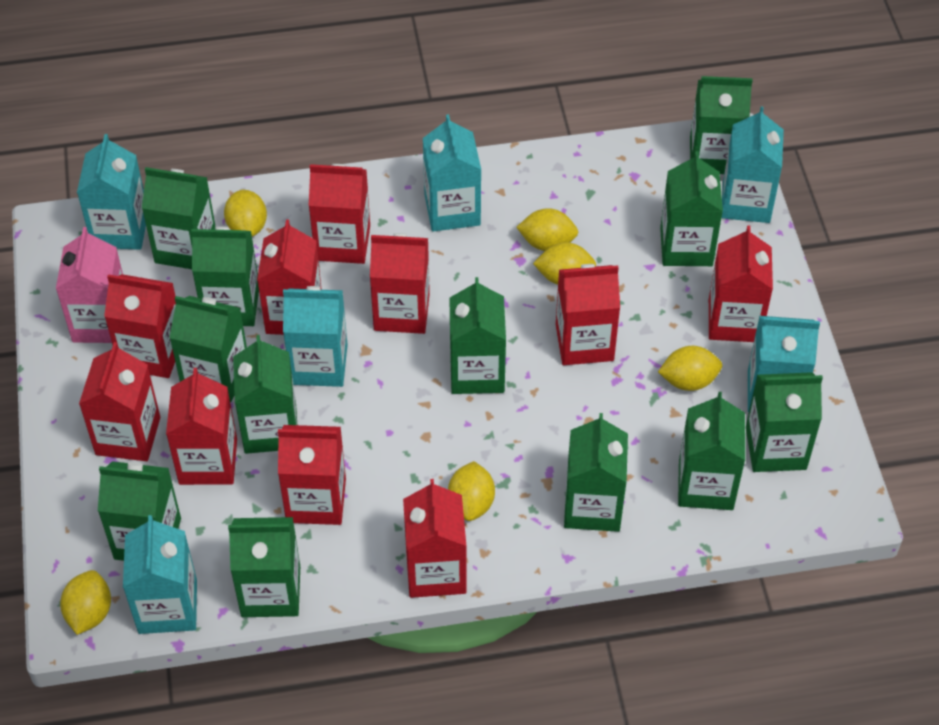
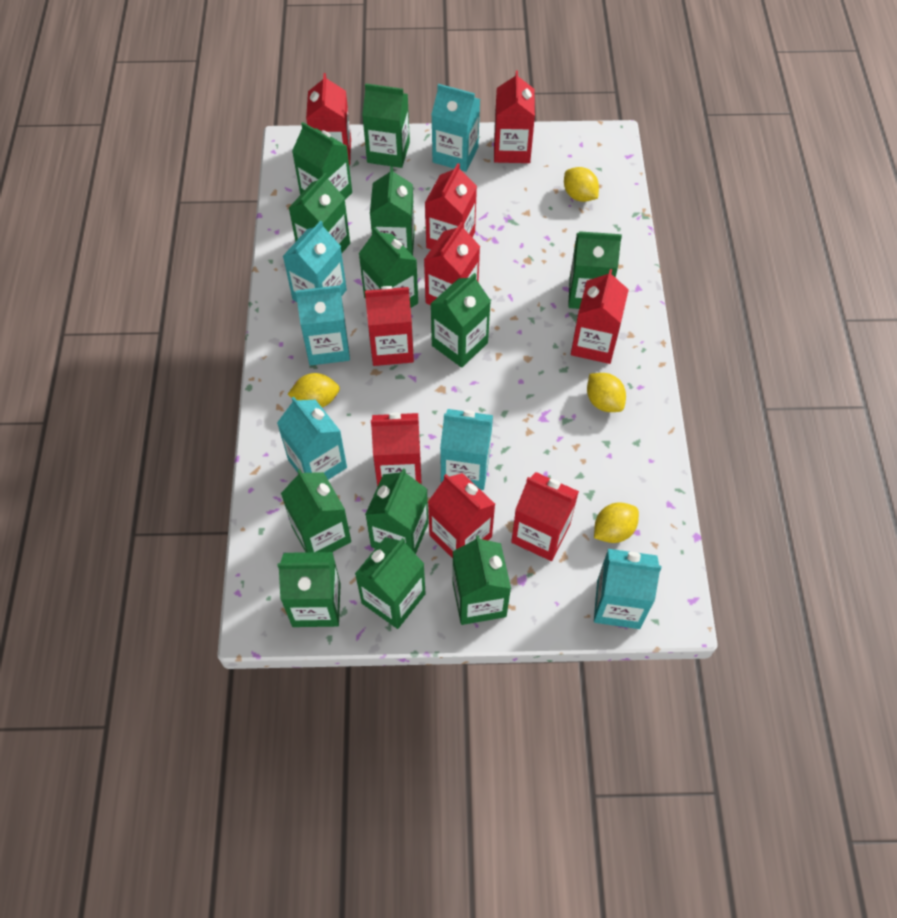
pink carton: [56,227,123,343] = 1 -> none = 0
red carton: [79,342,161,461] [104,274,176,378] [166,368,237,485] [257,219,322,335] [278,425,346,525] [309,164,370,264] [370,233,430,334] [403,479,467,598] [556,264,620,365] [709,225,773,342] = 10 -> [306,73,351,165] [365,286,414,366] [371,413,422,487] [424,222,480,305] [425,163,477,249] [428,473,495,558] [494,70,535,163] [511,472,579,561] [571,269,629,364] = 9
yellow lemon: [60,570,111,635] [224,190,267,237] [448,461,495,521] [517,208,578,251] [533,242,596,285] [658,346,722,391] = 6 -> [288,373,340,407] [564,167,599,202] [587,373,626,412] [594,502,639,543] = 4

